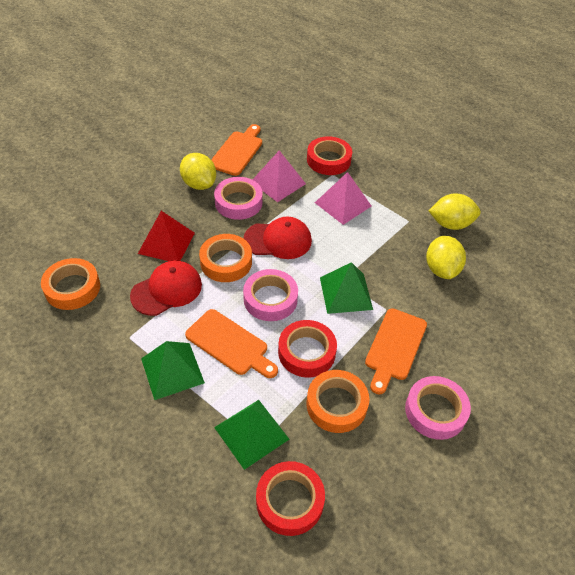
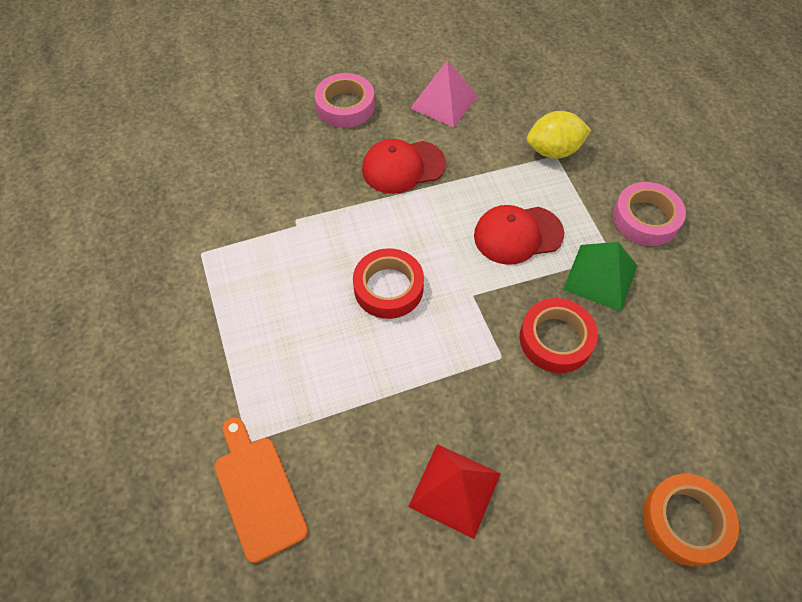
green pyramid: [141,341,205,400] [214,400,290,470] [320,262,373,314] = 3 -> [563,242,637,312] = 1
orange cutting board: [185,309,278,378] [211,124,262,176] [365,308,427,394] = 3 -> [214,417,308,563] = 1
orange tape: [41,258,100,310] [199,234,252,282] [306,370,370,433] = 3 -> [643,474,739,566] = 1
pink pyramid: [252,150,306,202] [315,172,371,225] = 2 -> [410,60,478,127] = 1
pink tape: [214,177,263,220] [243,269,298,321] [405,376,471,440] = 3 -> [315,73,375,128] [613,182,686,246] = 2
red tape: [256,461,325,536] [278,320,337,378] [307,136,352,175] = 3 -> [353,248,424,319] [519,298,598,373] = 2
yellow lemon: [180,153,216,190] [426,236,466,279] [429,193,481,230] = 3 -> [527,111,591,159] = 1

